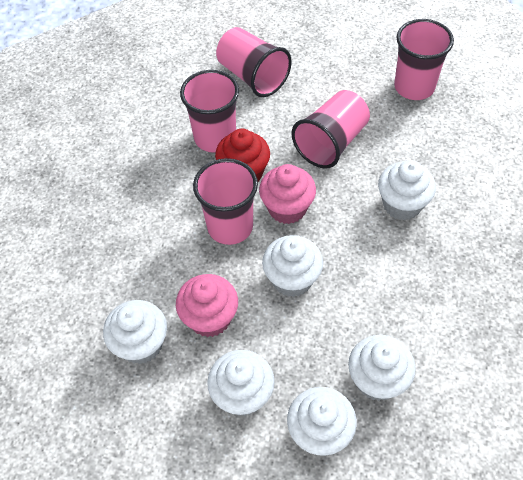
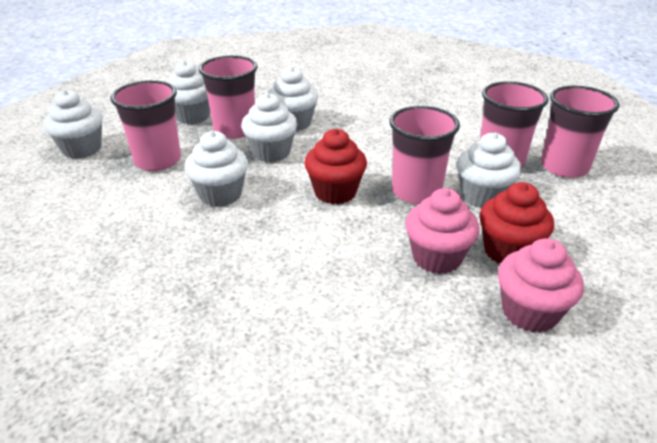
red cupcake: [215,129,270,182] = 1 -> [304,129,367,204] [480,182,554,264] = 2

